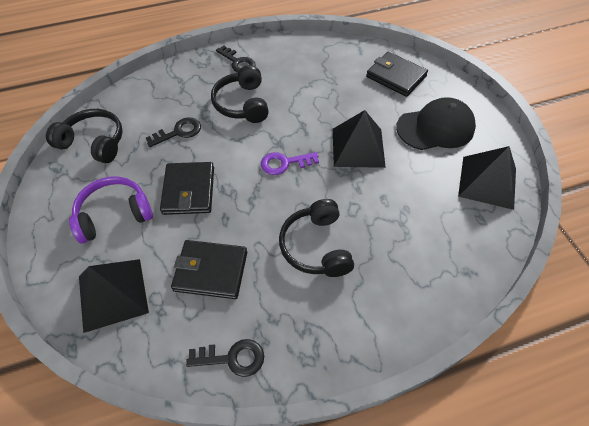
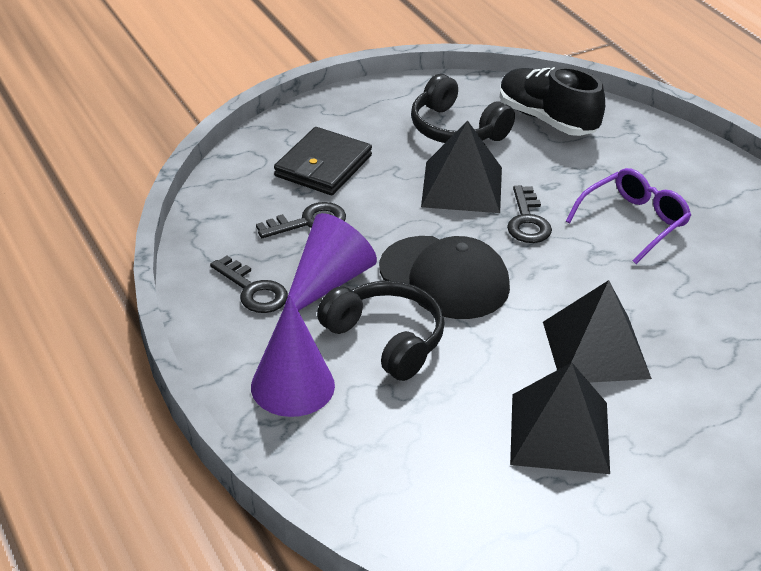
black headphones: [46,109,123,163] [211,65,269,123] [279,199,354,277] = 3 -> [317,281,445,381] [411,74,515,143] = 2
black shoe: none = 0 -> [500,66,605,136] = 1
black wallet: [160,162,214,215] [171,240,247,299] [366,52,428,97] = 3 -> [274,127,372,195] = 1
purple cone: none = 0 -> [251,296,335,417] [284,213,377,311] = 2
purple glasses: none = 0 -> [566,168,691,264] = 1
purple headphones: [69,176,153,243] = 1 -> none = 0
purple key: [261,152,319,175] = 1 -> none = 0

